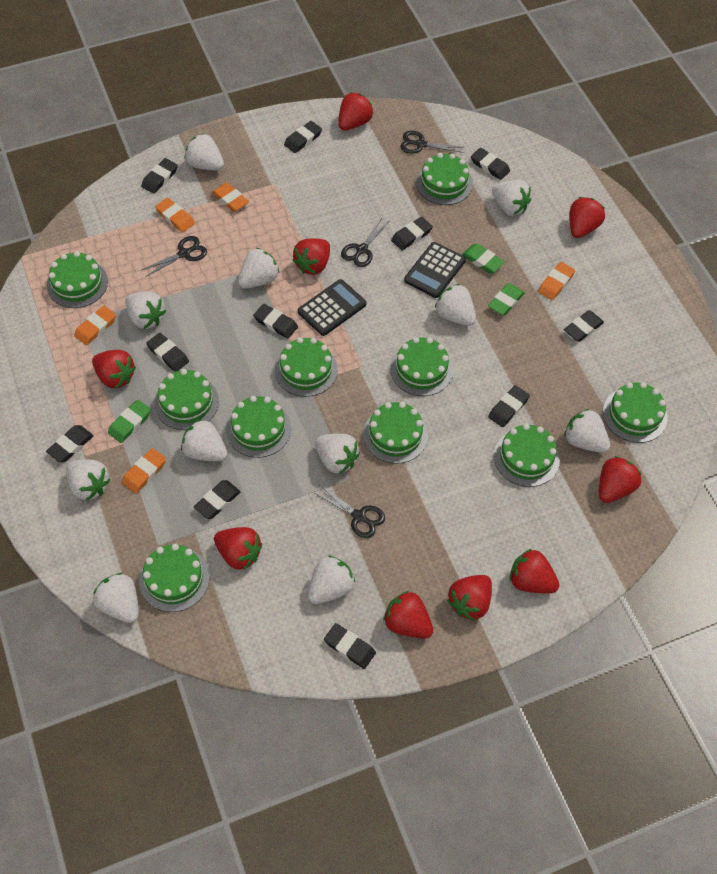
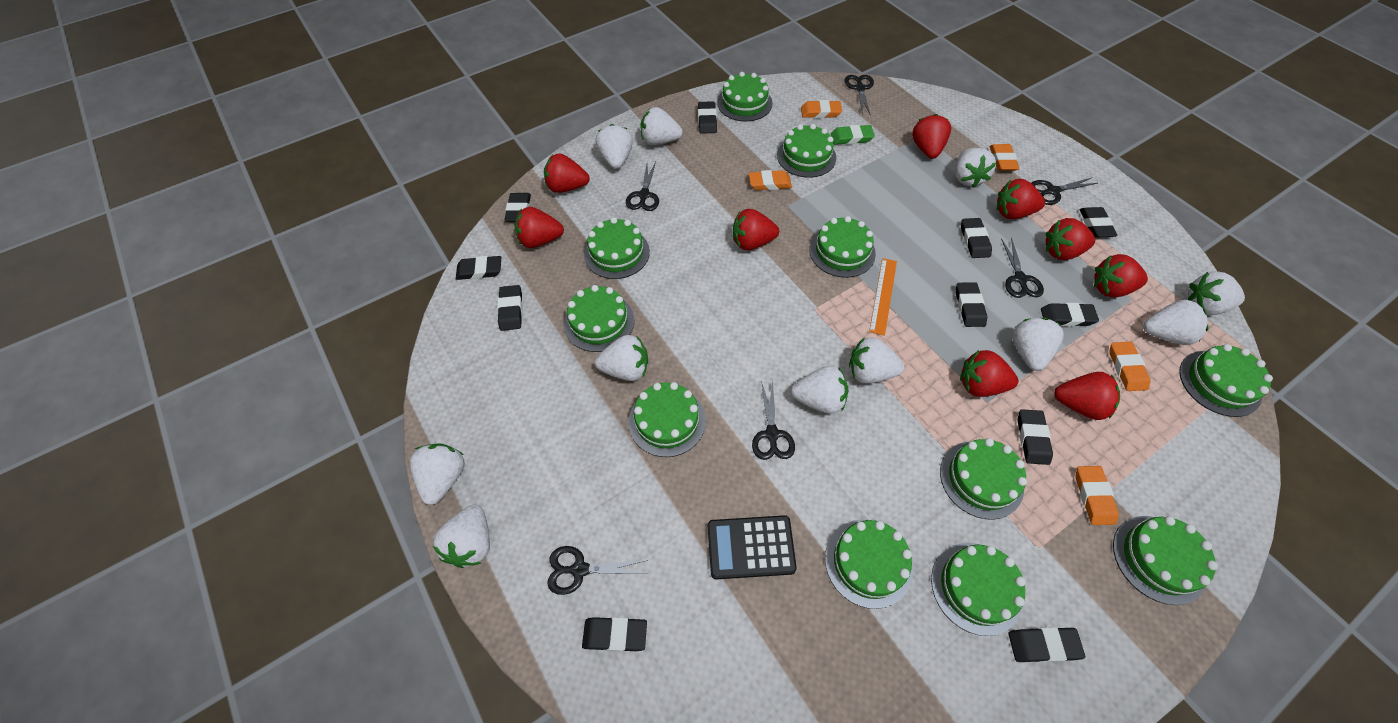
black calculator: [298,279,366,336] [404,242,466,298] = 2 -> [708,515,797,579] = 1
black scissors: [142,236,207,277] [313,485,385,538] [341,218,390,267] [400,131,464,154] = 4 -> [547,546,648,595] [626,161,659,211] [752,380,795,460] [844,75,874,116] [1001,238,1044,298] [1032,177,1098,205] = 6
green cake: [47,251,108,308] [139,543,210,612] [154,369,219,430] [226,396,291,458] [275,337,338,397] [363,402,428,464] [390,337,453,396] [416,153,473,205] [494,424,560,487] [603,382,668,443] = 10 -> [564,285,634,352] [584,217,650,279] [628,382,706,457] [717,72,773,122] [777,124,836,178] [809,216,876,278] [825,519,914,609] [931,543,1026,636] [940,438,1027,520] [1113,516,1218,605] [1179,344,1273,417] = 11
green eraser: [108,400,151,443] [462,244,505,273] [488,283,525,316] = 3 -> [831,125,875,145] = 1
orange ruler: none = 0 -> [869,258,897,336] = 1

